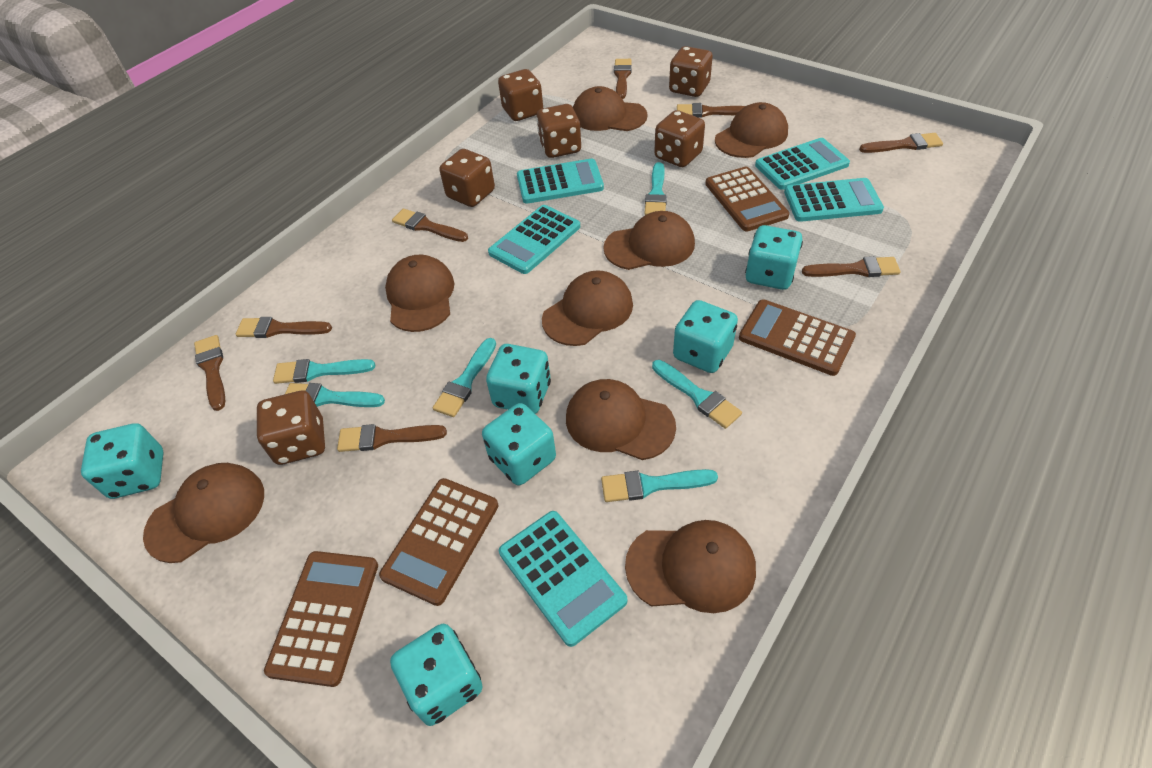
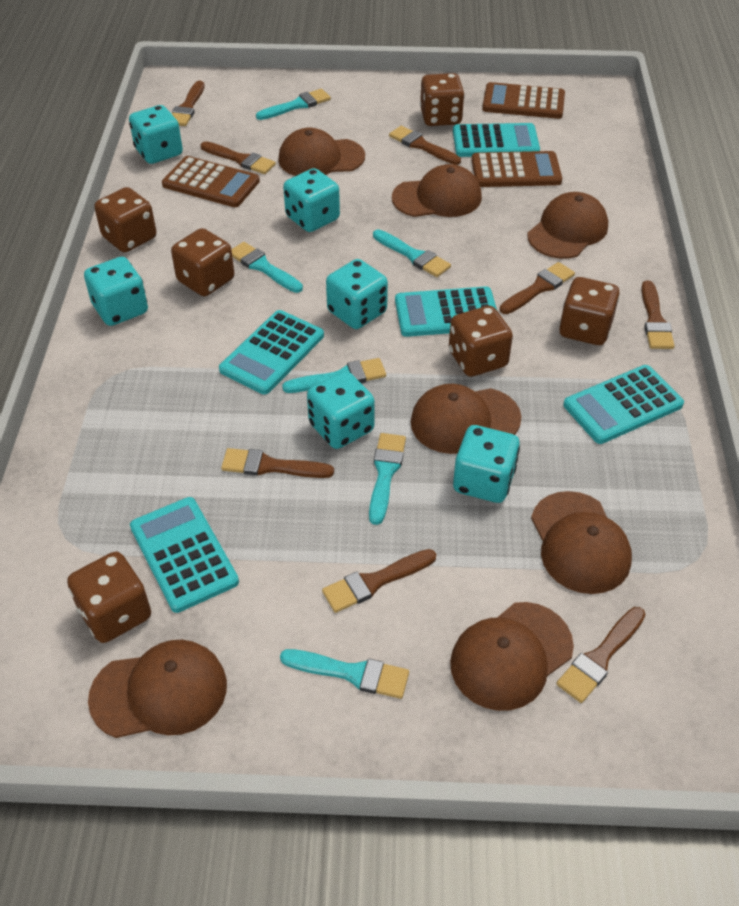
brown calculator: [264,551,378,687] [379,478,498,606] [705,167,789,232] [739,299,856,376] = 4 -> [162,156,260,207] [471,151,562,187] [482,82,565,119] = 3
brown cap: [143,463,264,563] [385,254,454,332] [542,270,633,346] [566,379,676,460] [573,86,648,131] [603,211,695,270] [625,520,756,613] [715,102,788,158] = 8 -> [88,640,227,738] [278,128,365,176] [392,164,482,217] [411,384,521,454] [450,602,574,711] [527,192,608,259] [531,491,632,594] = 7

